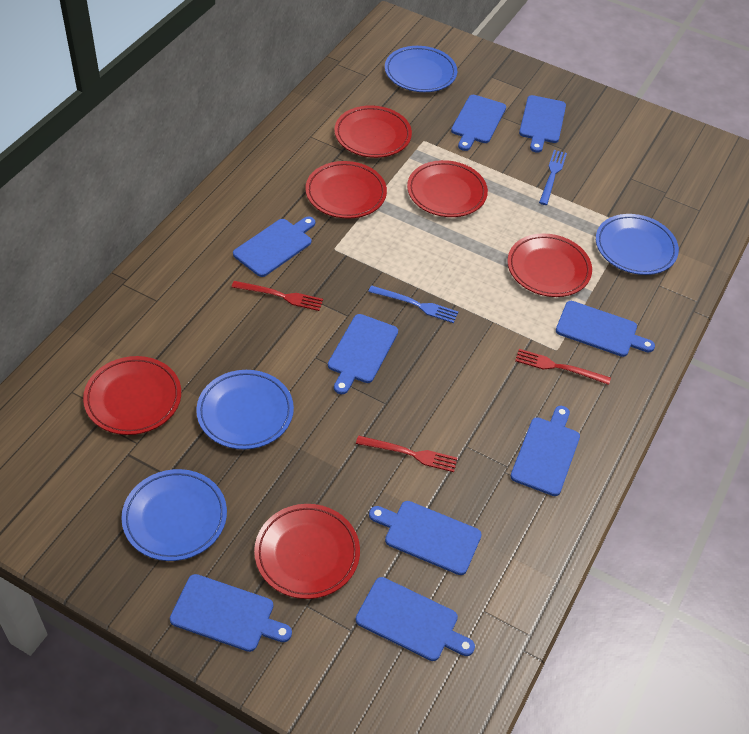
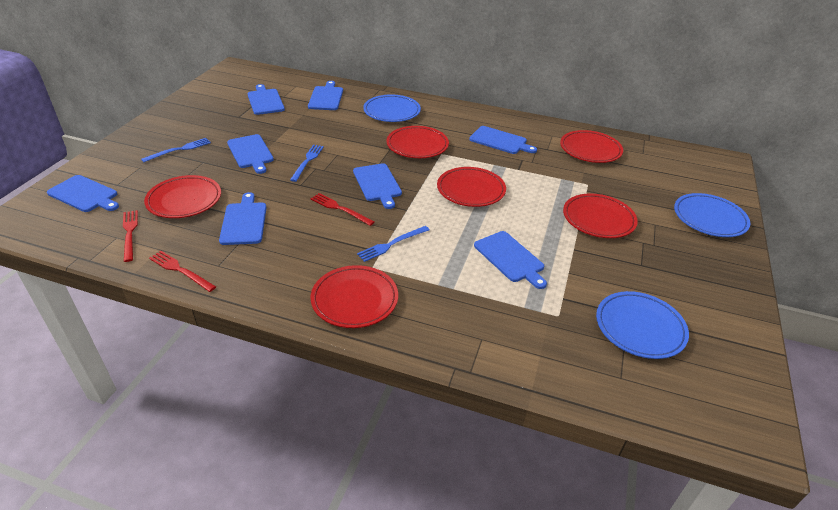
blue cutting board: [170,574,292,652] [233,217,315,277] [328,314,398,394] [356,577,475,661] [369,501,482,575] [451,95,506,151] [510,406,580,496] [519,95,566,153] [556,301,655,357] = 9 -> [47,175,119,212] [219,192,267,245] [227,134,274,174] [247,84,285,115] [308,81,343,110] [353,163,402,209] [469,126,537,154] [474,231,547,289] = 8
blue fork: [368,285,458,323] [539,150,567,205] = 2 -> [141,138,211,162] [290,145,324,182] [357,226,429,262] = 3
blue plate: [121,469,227,561] [196,370,294,449] [385,46,457,92] [596,214,679,275] = 4 -> [363,94,421,122] [596,291,689,359] [674,193,750,237] = 3

